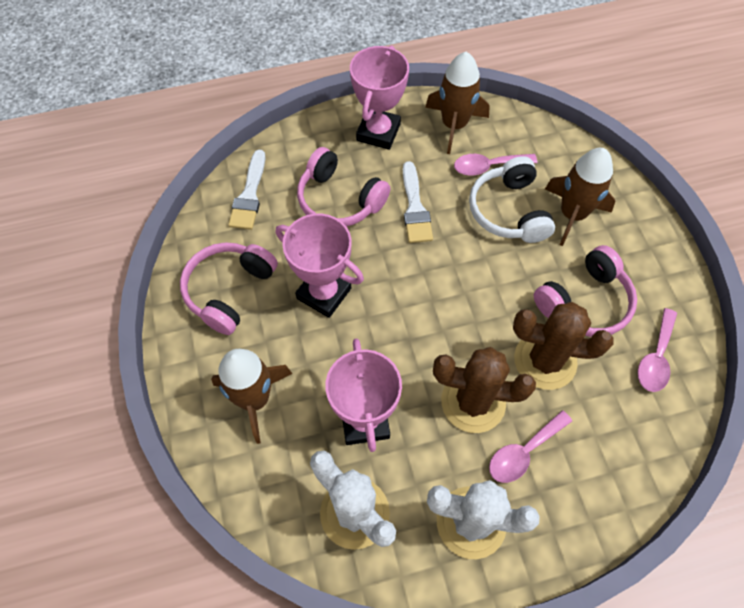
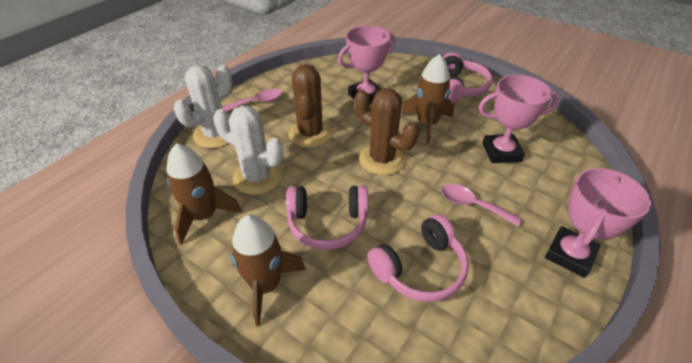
pink spoon: [454,154,537,176] [489,410,572,483] [638,308,677,392] = 3 -> [222,88,282,112] [441,184,522,227] = 2
white brush: [228,150,265,230] [403,161,433,243] = 2 -> none = 0
white headphones: [469,156,555,243] = 1 -> none = 0

